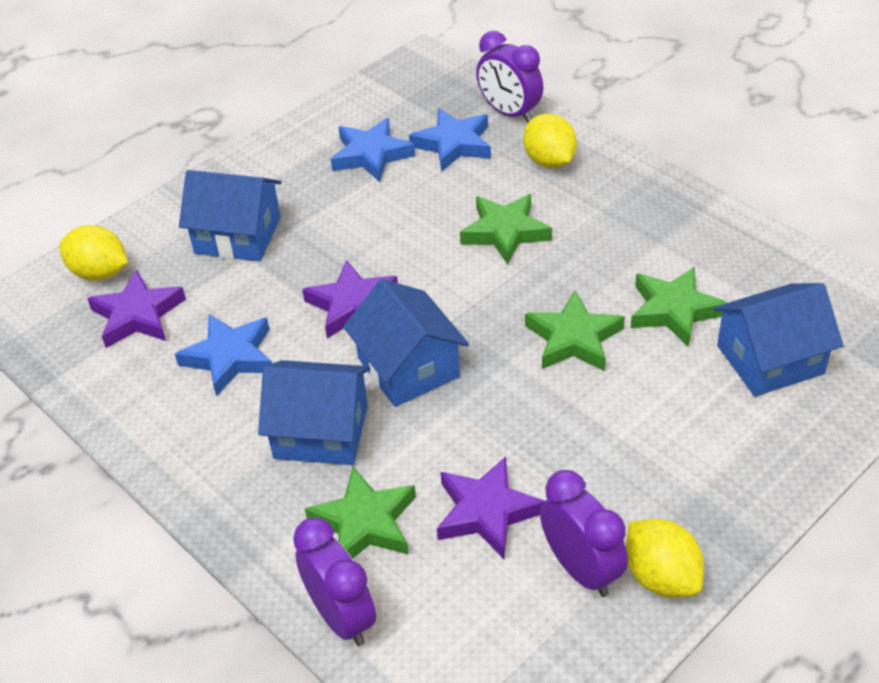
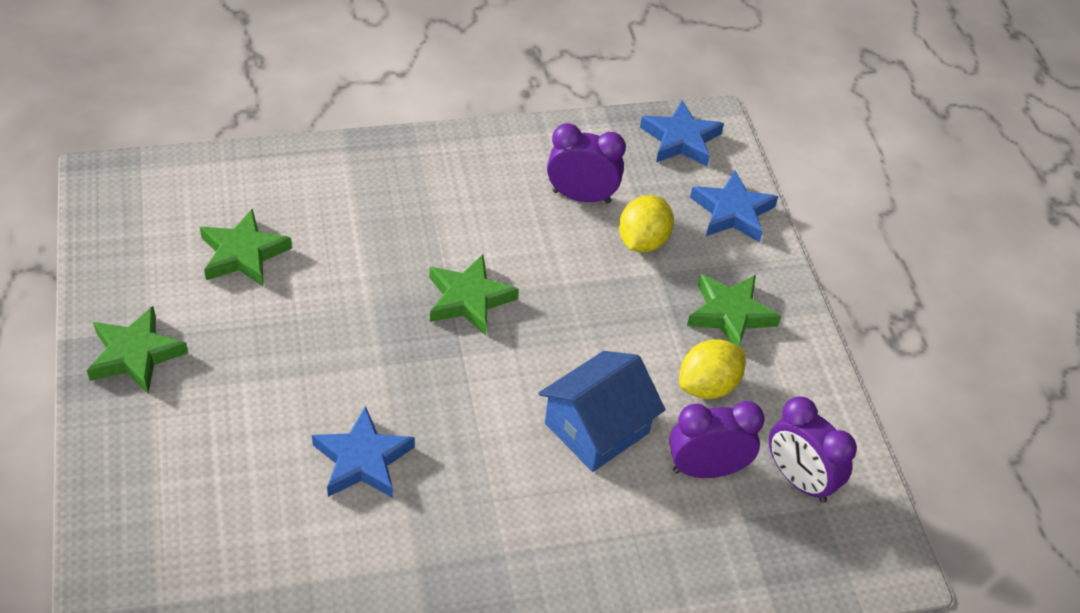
blue house: [179,170,282,261] [258,360,370,465] [343,279,469,407] [713,283,843,396] = 4 -> [538,351,665,472] = 1
purple star: [87,270,186,348] [302,260,398,338] [437,456,545,559] = 3 -> none = 0
yellow lemon: [59,225,128,281] [523,113,577,168] [626,519,704,597] = 3 -> [619,195,674,253] [679,339,746,399] = 2

